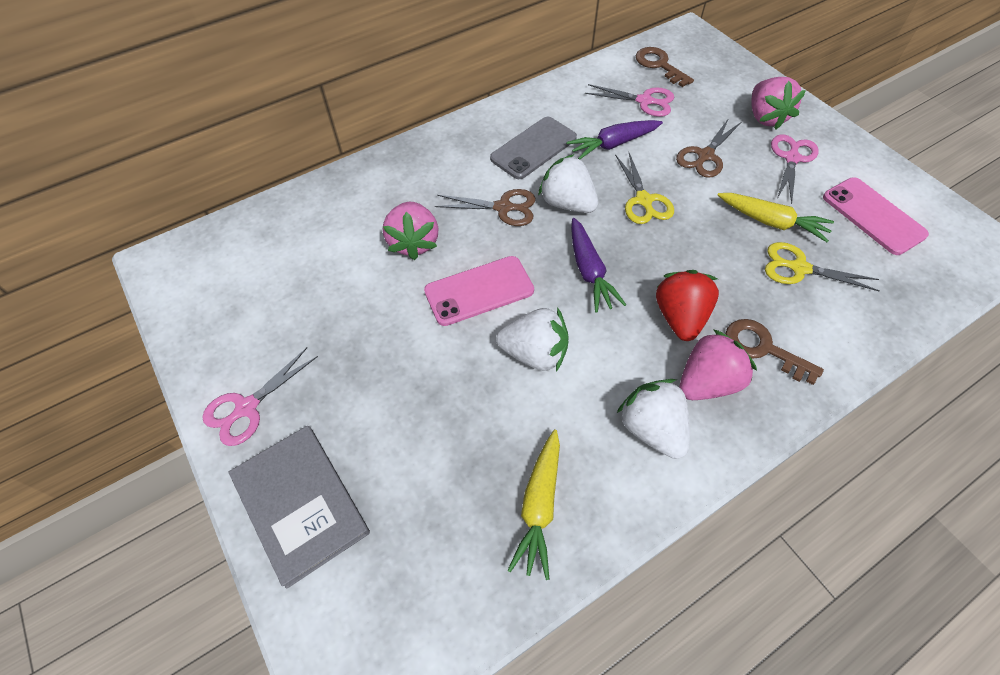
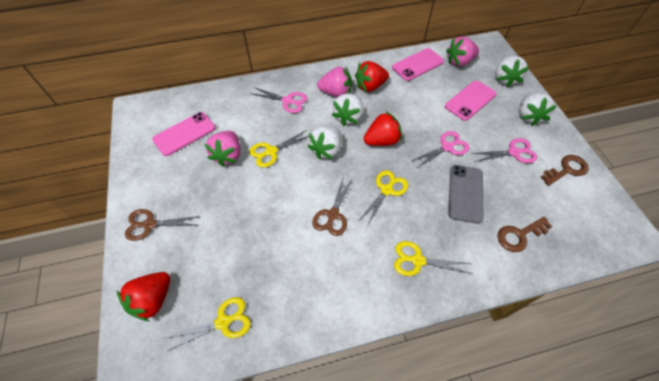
grey book: [228,426,370,589] = 1 -> none = 0
pink phone: [424,256,534,326] [823,177,929,255] = 2 -> [152,112,216,156] [392,48,444,81] [445,80,497,121] = 3
purple carrot: [567,120,663,159] [571,218,626,313] = 2 -> none = 0
red strawberry: [656,270,719,341] = 1 -> [117,272,170,321] [355,61,389,92] [364,111,402,146] = 3
white strawberry: [496,307,569,372] [538,154,598,213] [617,379,690,459] = 3 -> [308,126,342,159] [332,93,363,126] [495,56,529,87] [519,92,557,126] = 4
yellow carrot: [507,429,560,580] [718,193,834,242] = 2 -> none = 0
yellow scissors: [615,153,674,224] [765,242,879,291] = 2 -> [164,297,251,351] [249,130,309,168] [358,170,408,226] [394,241,472,276] = 4

